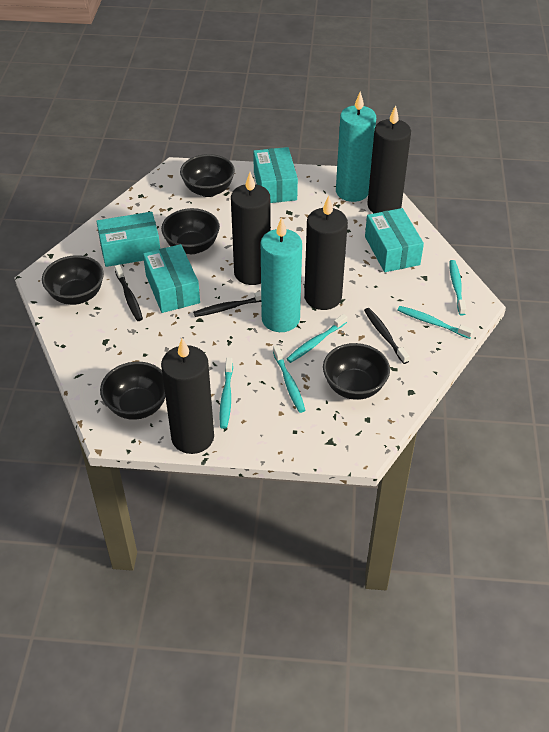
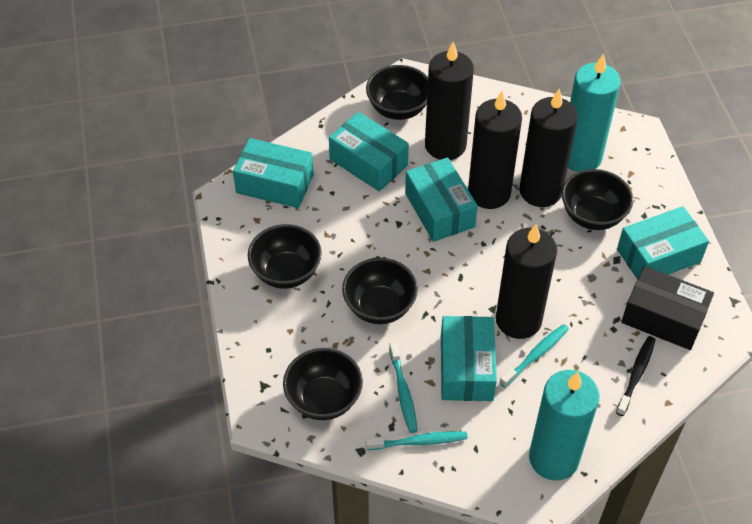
black box: none = 0 -> [621,266,714,350] = 1
black toothbrush: [115,265,143,321] [193,291,261,317] [364,308,410,364] = 3 -> [616,336,656,416] = 1
turquoise box: [96,212,160,267] [143,244,200,313] [253,147,298,203] [365,208,424,272] = 4 -> [233,138,314,208] [329,112,409,192] [405,157,478,242] [441,316,497,401] [617,206,709,280] = 5
turquoise toothbrush: [219,357,233,429] [273,345,305,413] [287,314,347,363] [398,306,474,339] [449,260,466,315] = 5 -> [366,431,468,450] [389,342,418,433] [499,324,569,388] = 3

